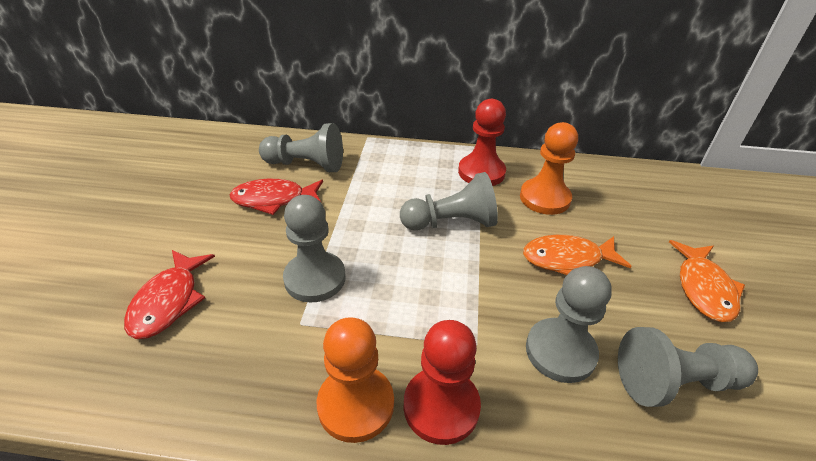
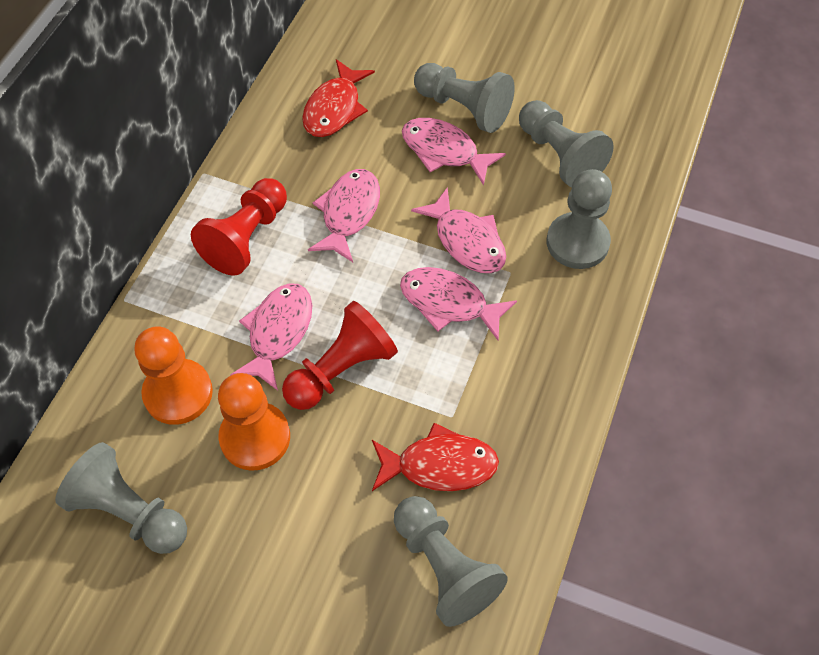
orange fish: [523,235,632,275] [669,240,745,322] = 2 -> none = 0
pink fish: none = 0 -> [230,283,312,391] [308,169,380,262] [400,267,517,340] [402,118,506,186] [411,187,506,273] = 5

